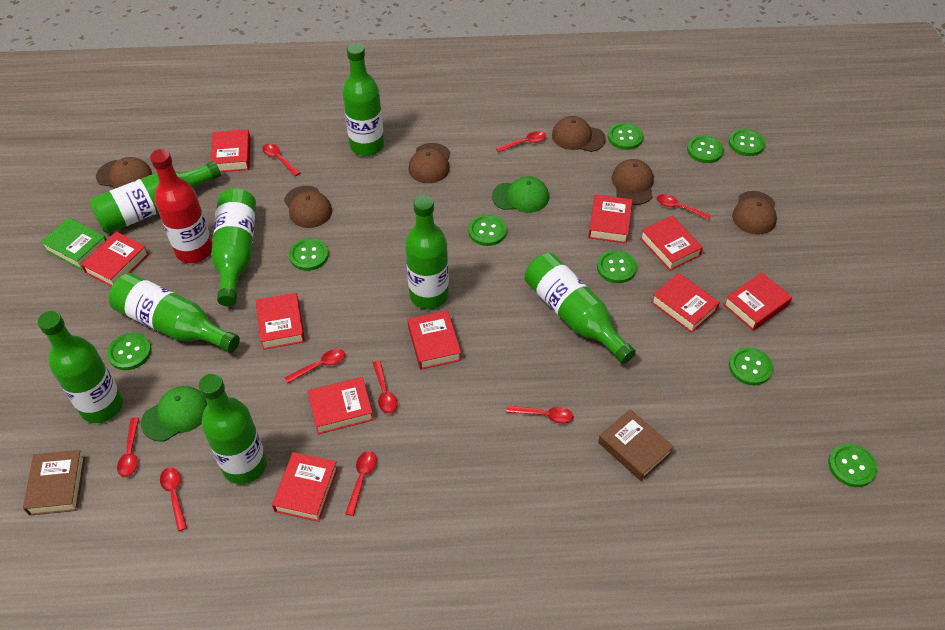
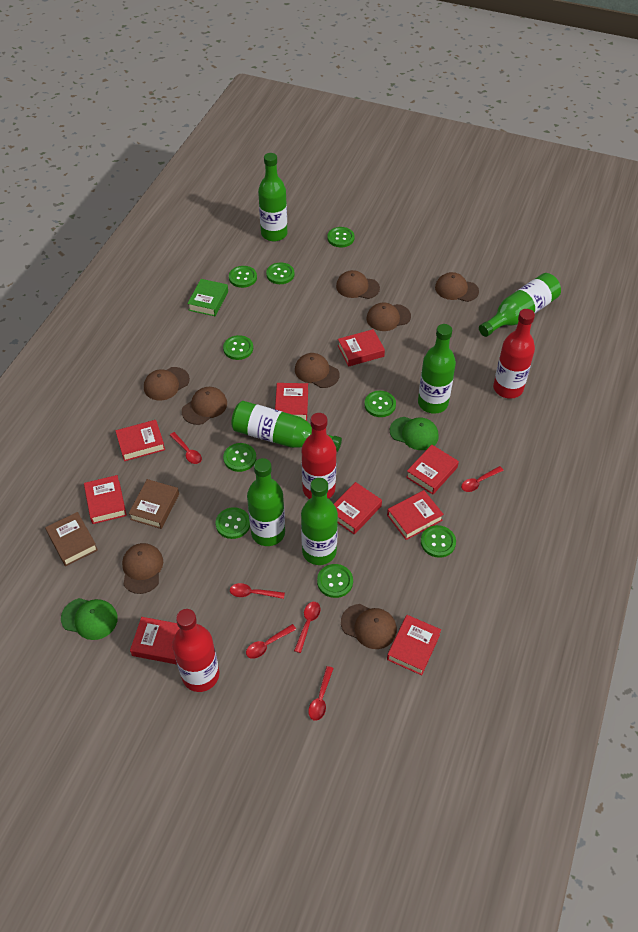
brown cap: [96,157,152,189] [284,186,332,228] [408,143,450,183] [552,116,606,152] [612,159,654,205] [732,191,777,235] = 6 -> [122,543,163,594] [144,367,190,400] [182,387,227,425] [295,353,340,388] [336,270,380,299] [341,604,397,649] [366,302,411,331] [435,272,479,302] = 8
green bottle: [38,311,123,423] [90,161,221,233] [109,273,240,353] [199,374,267,484] [211,188,256,306] [342,43,384,156] [405,195,449,309] [524,253,636,364] = 8 -> [231,401,342,452] [247,458,285,546] [258,153,287,242] [301,478,338,565] [418,324,456,414] [479,273,561,337] = 6
red book: [81,232,149,287] [210,129,251,172] [256,293,305,350] [272,452,338,522] [308,377,374,435] [408,310,461,370] [588,194,632,243] [640,216,703,271] [651,273,720,333] [723,272,792,331] = 10 -> [84,475,127,524] [115,420,165,461] [130,617,180,665] [275,383,308,421] [334,482,382,534] [338,329,385,367] [387,490,444,540] [387,615,441,675] [406,445,459,494] = 9
red bottle: [150,149,212,263] = 1 -> [172,609,219,692] [302,413,336,499] [493,309,535,399] = 3
red spoon: [117,417,139,477] [160,467,187,531] [262,144,300,176] [285,349,345,384] [345,451,377,516] [373,361,398,414] [496,131,546,152] [506,405,573,424] [657,194,711,220] = 9 -> [170,432,202,464] [230,583,285,599] [246,624,296,659] [294,602,320,653] [308,666,334,721] [461,466,503,492] = 6

